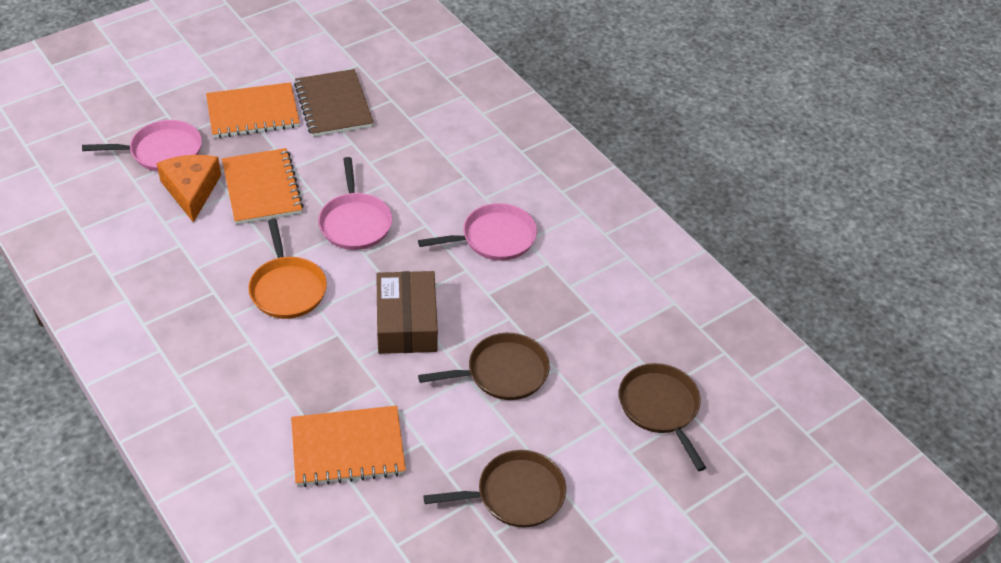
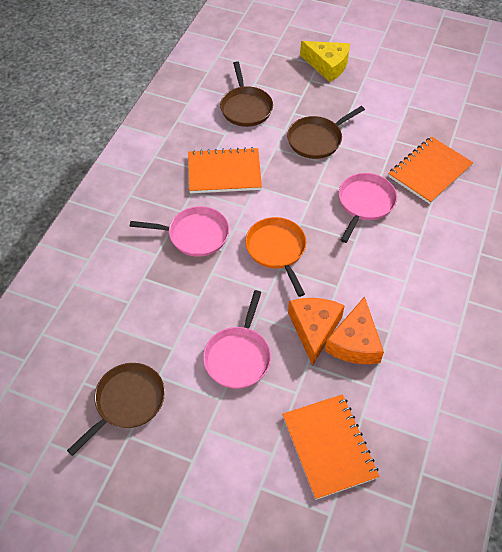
brown box: [376,271,438,354] = 1 -> none = 0
brown notebook: [294,69,374,137] = 1 -> none = 0
orange cheese: [156,155,221,223] = 1 -> [288,298,345,366] [325,296,384,364] = 2
yellow cheese: none = 0 -> [300,41,350,82] = 1

